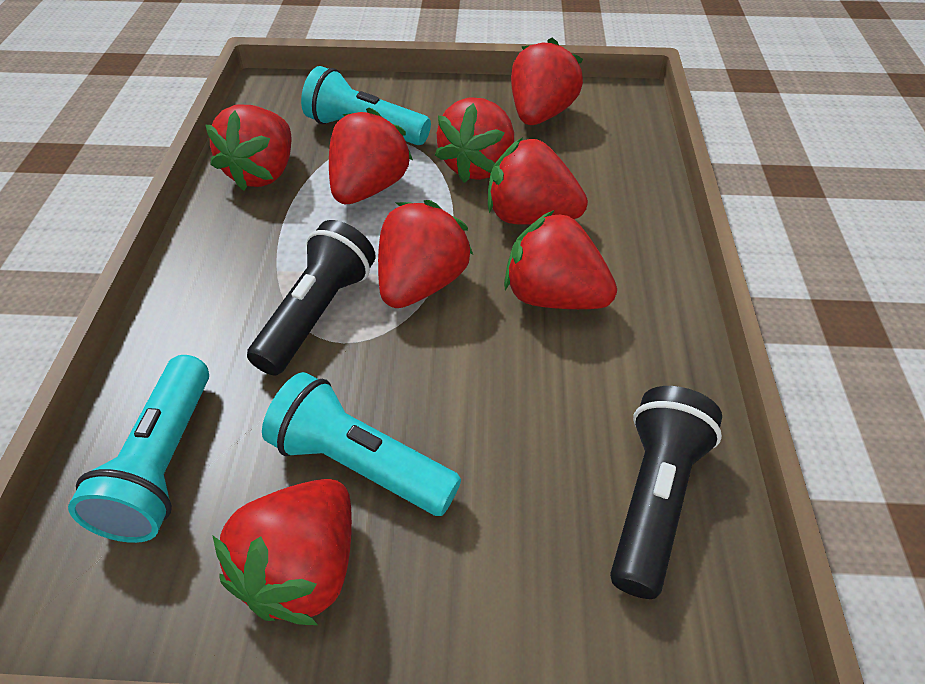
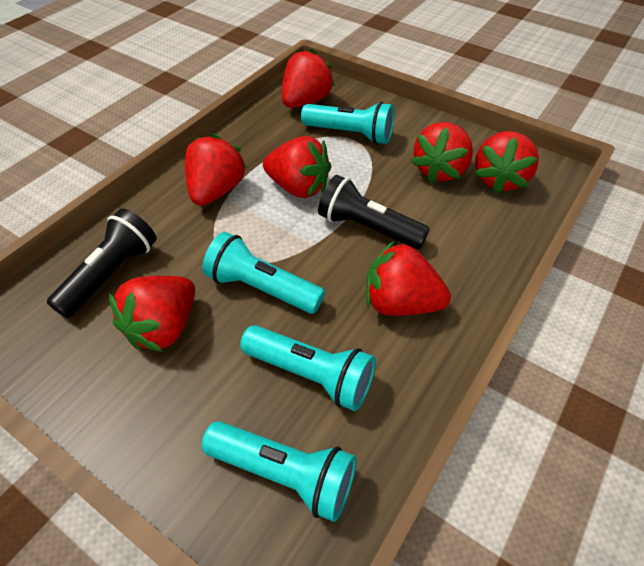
red strawberry: [205,105,291,191] [212,479,352,625] [329,107,413,204] [378,200,473,308] [435,97,514,183] [488,137,588,225] [504,210,617,309] [511,38,583,125] = 8 -> [109,276,195,352] [185,134,247,206] [263,136,331,198] [282,49,335,108] [366,241,451,316] [411,122,473,183] [475,131,539,194] = 7
turquoise flashlight: [68,355,209,543] [262,372,461,516] [301,66,431,145] = 3 -> [202,421,356,522] [203,232,325,314] [240,325,376,411] [301,102,395,144] = 4

